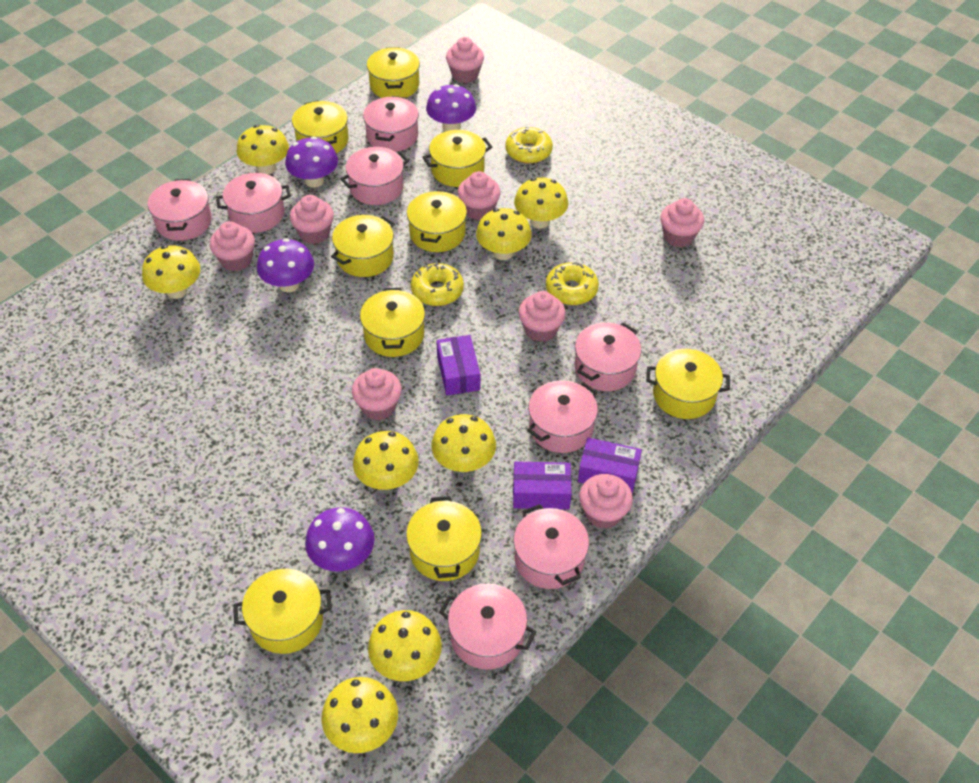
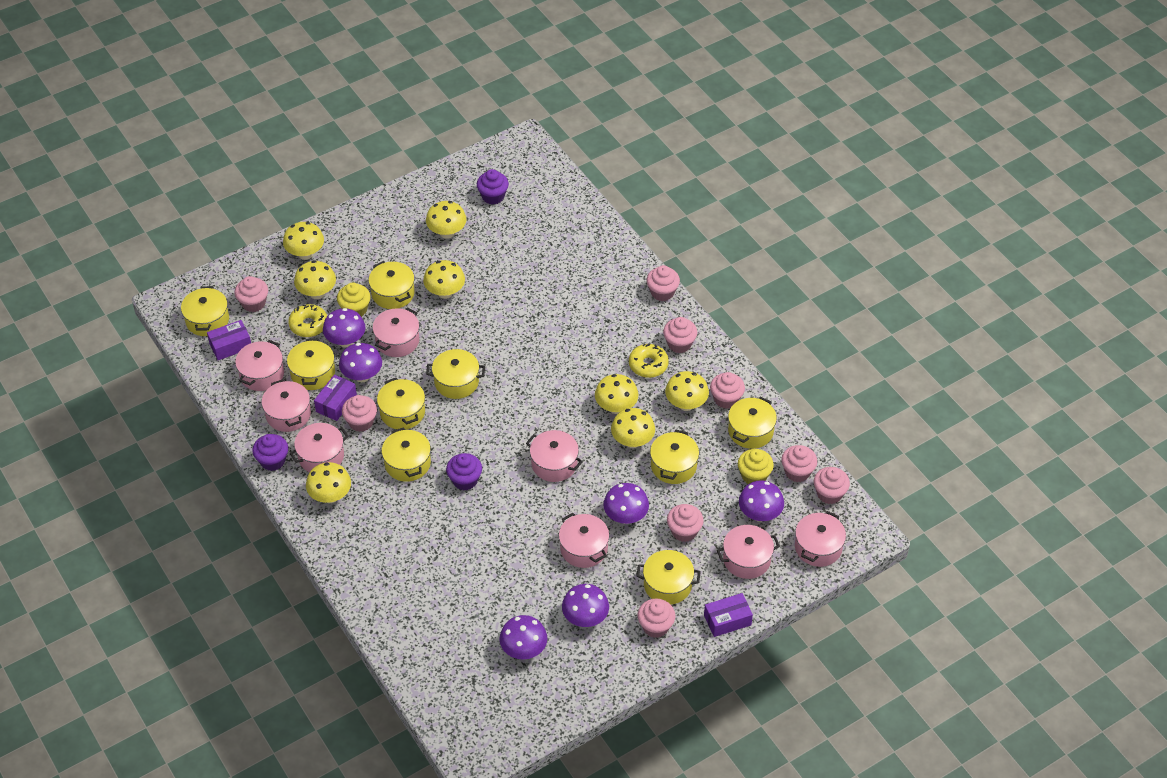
pink cupcake: [210,221,255,271] [290,195,334,244] [352,368,402,420] [446,37,484,83] [458,171,501,220] [519,291,566,342] [579,474,633,529] [660,198,704,247] = 8 -> [235,276,268,312] [342,395,377,432] [637,599,676,638] [646,265,680,301] [663,317,697,353] [667,504,704,542] [710,372,745,409] [781,445,817,482] [814,467,850,504] = 9
purple cupcake: none = 0 -> [252,434,288,471] [446,453,482,490] [477,169,509,204] = 3
purple mushroom: [257,238,314,292] [285,137,338,188] [305,507,375,571] [426,84,476,132] = 4 -> [323,308,365,348] [339,343,382,382] [499,615,547,659] [562,584,609,627] [603,483,649,524] [739,480,784,522] = 6
yellow cupcake: none = 0 -> [337,282,371,317] [738,449,774,484] = 2
yellow donut: [411,263,464,306] [505,126,553,164] [546,262,599,305] = 3 -> [288,304,327,337] [629,343,669,378] = 2

